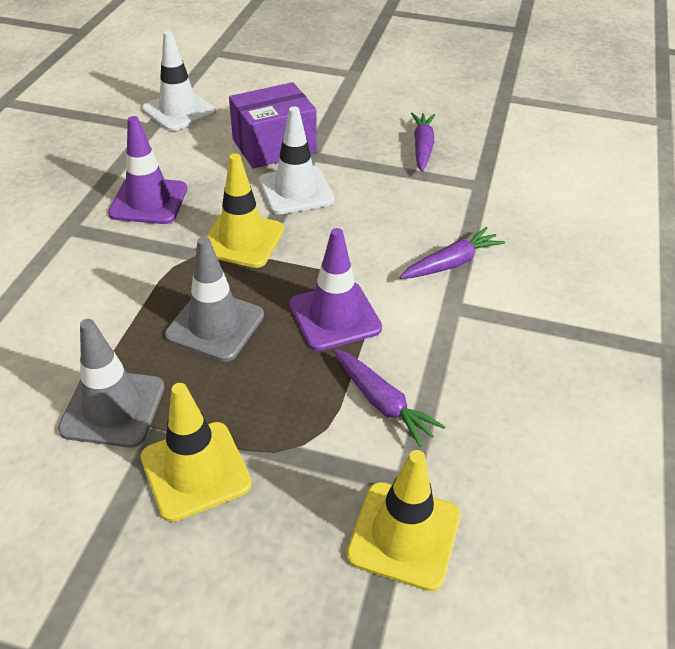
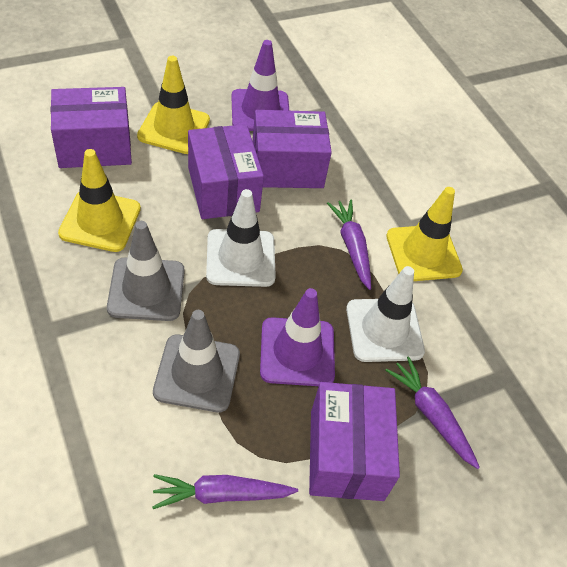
purple box: [229,82,316,168] = 1 -> [51,87,132,168] [188,124,264,219] [252,110,332,188] [309,382,400,501] = 4

